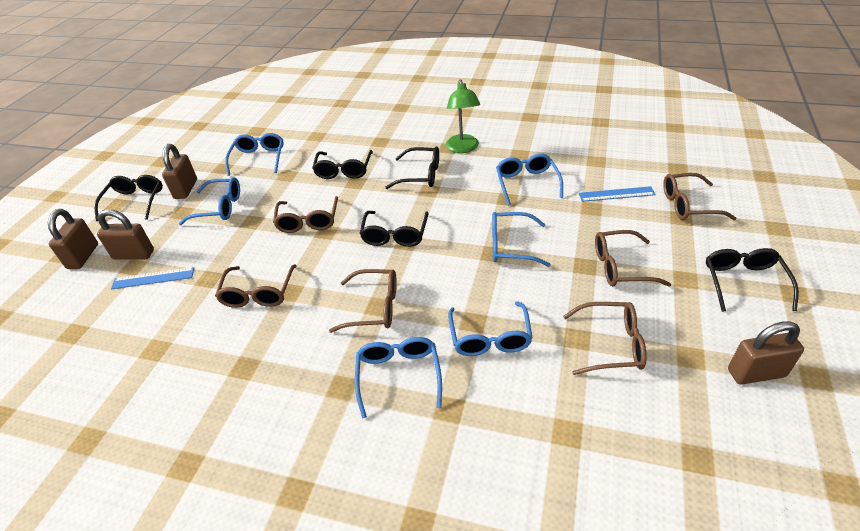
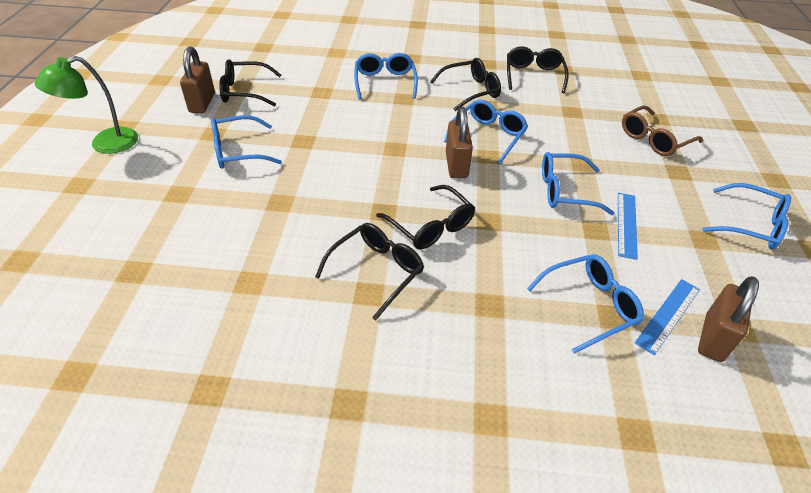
brown glasses: [215,264,297,308] [273,196,338,233] [329,269,397,333] [563,302,647,375] [595,230,672,287] [663,173,737,220] = 6 -> [622,105,703,156] = 1
brown padlock: [48,209,98,269] [97,209,154,260] [162,144,197,199] [728,321,804,385] = 4 -> [180,46,215,113] [446,107,473,178] [698,276,759,362] = 3

